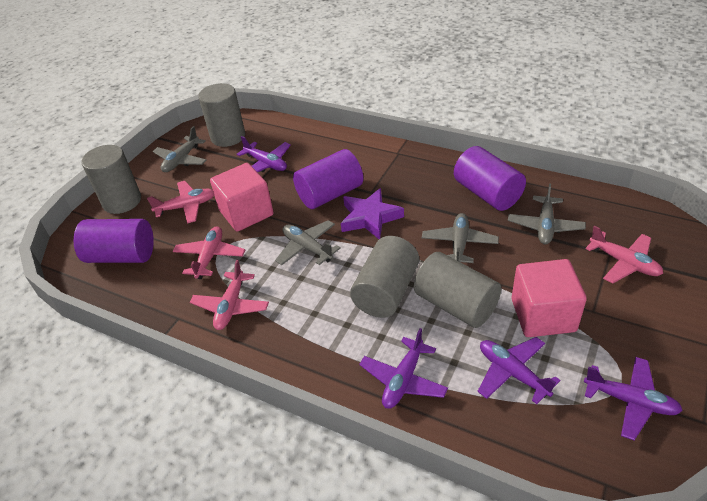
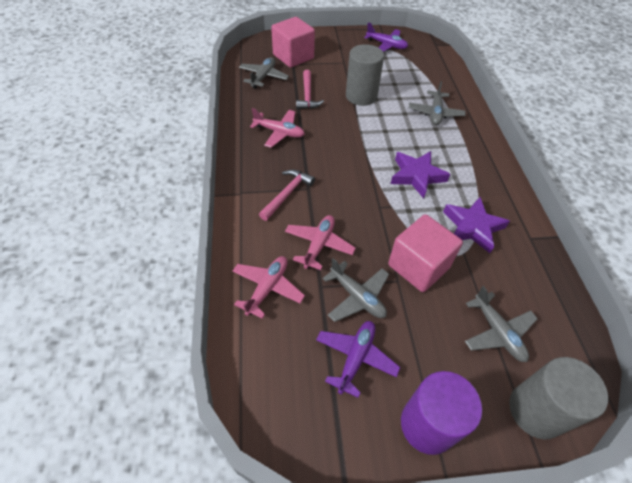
grey cylinder: [81,145,141,214] [198,83,245,147] [350,236,419,318] [414,252,501,328] = 4 -> [346,44,384,106] [509,357,608,439] = 2
pink hammer: none = 0 -> [259,169,315,221] [296,70,324,109] = 2
pink plane: [147,181,214,224] [173,226,245,279] [190,260,269,330] [585,226,663,284] = 4 -> [232,256,305,319] [250,108,305,148] [285,215,356,270] = 3
purple cylinder: [74,219,154,263] [293,149,363,209] [454,146,526,211] = 3 -> [401,371,482,455] = 1
purple plane: [237,136,291,172] [359,328,448,409] [478,337,560,404] [584,357,683,441] = 4 -> [316,321,400,398] [364,22,408,52] = 2
purple star: [341,188,404,239] = 1 -> [391,151,450,198] [443,197,510,253] = 2

